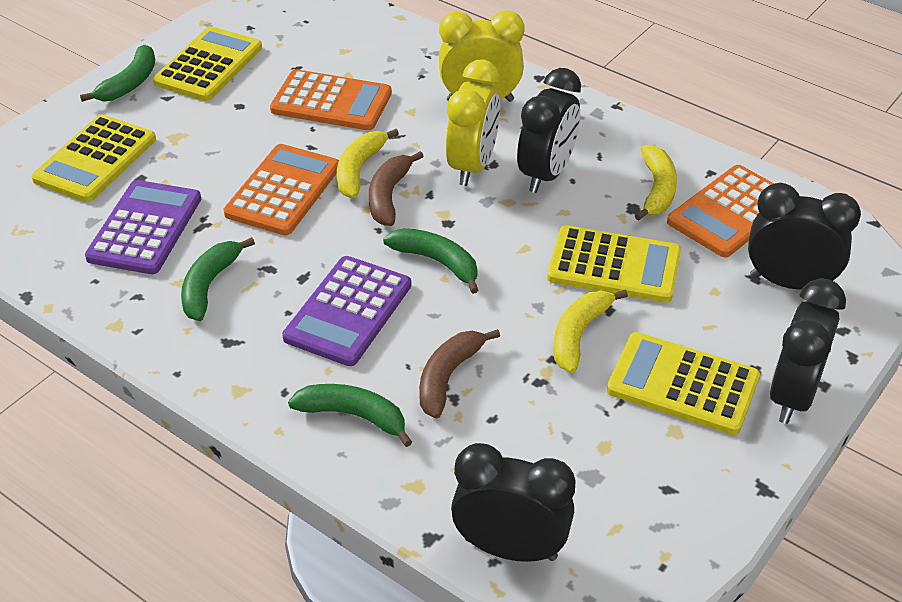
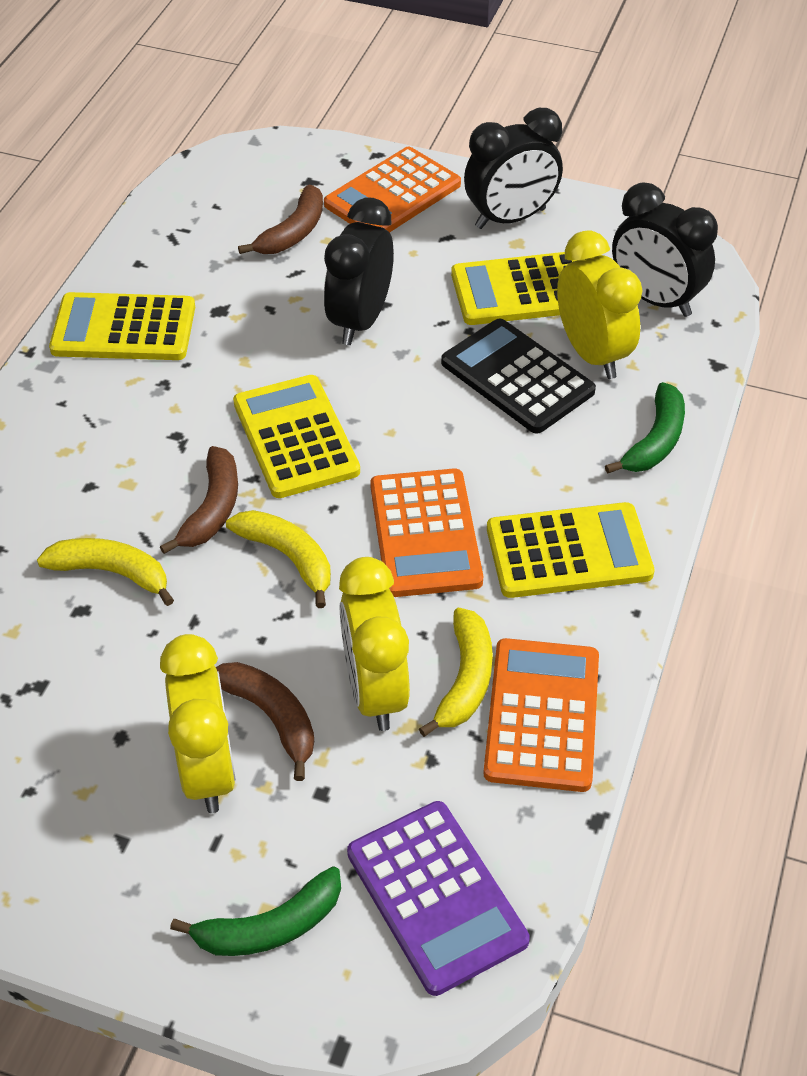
black calculator: none = 0 -> [441,319,596,434] = 1
black clock: [451,443,576,562] [517,68,581,193] [748,183,861,289] [769,278,846,424] = 4 -> [324,197,394,345] [464,108,563,229] [612,183,718,317] = 3
brown banana: [369,151,424,226] [419,329,500,419] = 2 -> [160,446,238,554] [216,662,314,781] [238,185,323,254] = 3
green banana: [80,45,155,102] [181,237,255,321] [288,384,412,447] [383,228,478,294] = 4 -> [170,866,341,956] [605,382,685,474] = 2
purple calculator: [85,180,201,274] [282,256,411,366] = 2 -> [347,801,530,996] = 1
yellow clock: [439,10,524,102] [446,59,500,186] = 2 -> [160,634,236,813] [339,557,410,731] [557,230,643,379] = 3

